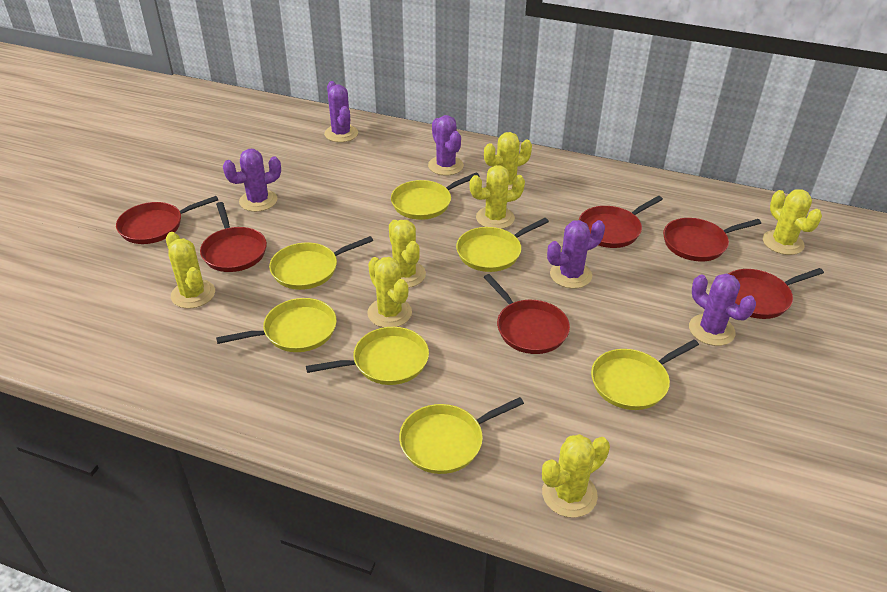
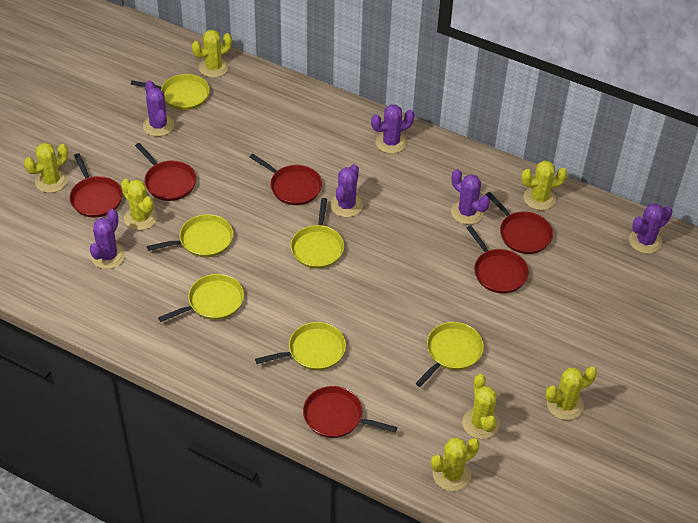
purple cactus: [223,149,281,212] [324,81,358,142] [428,115,464,176] [547,220,605,289] [689,273,756,346] = 5 -> [90,209,126,269] [143,80,174,137] [330,164,363,217] [371,105,415,154] [451,169,490,225] [629,203,673,254] = 6
yellow pan: [216,298,337,352] [269,236,373,290] [306,327,429,385] [391,172,479,220] [399,397,524,474] [456,218,549,272] [591,340,699,410] = 7 -> [131,74,210,110] [147,214,233,257] [158,274,244,322] [255,322,346,370] [291,198,344,269] [415,322,484,387] = 6

